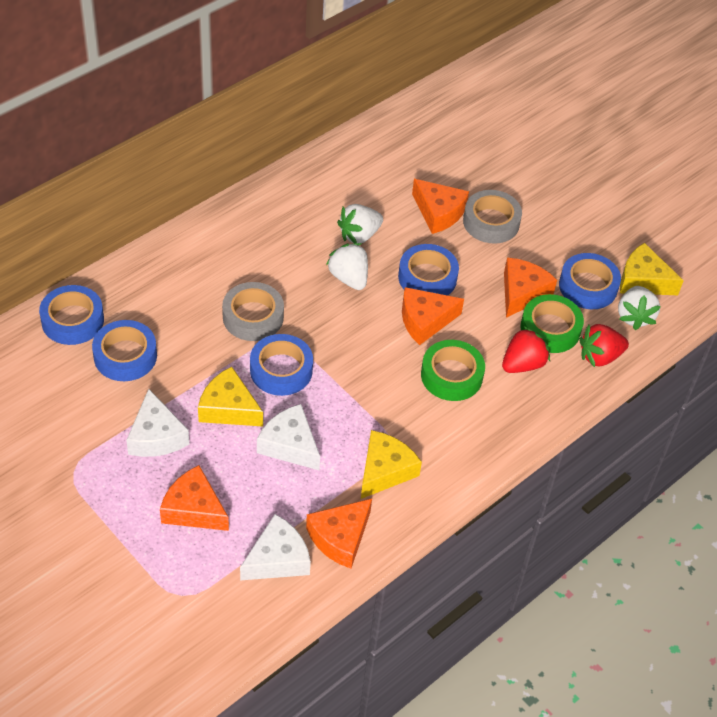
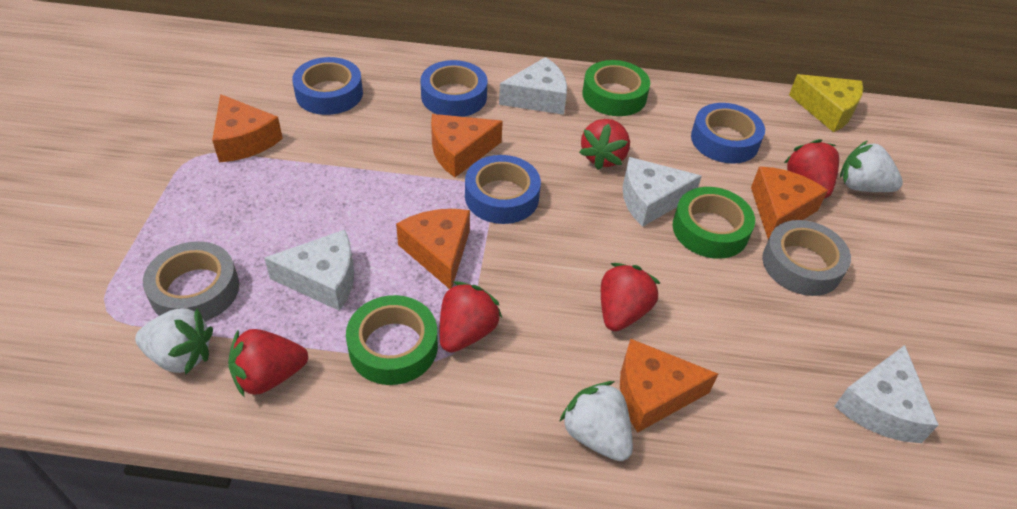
blue tape: [39,285,104,345] [92,320,157,381] [250,334,313,396] [398,244,459,296] [559,253,621,309] = 5 -> [292,57,363,115] [420,60,487,117] [465,155,541,224] [691,103,765,164] = 4
green tape: [421,340,485,401] [520,294,584,353] = 2 -> [346,295,438,385] [582,60,650,116] [673,187,755,259] = 3
red strawberry: [502,327,550,373] [579,324,629,367] = 2 -> [228,329,308,397] [440,281,502,353] [579,119,630,170] [601,263,660,331] [784,139,839,198] = 5
white cheese: [126,389,189,457] [240,514,311,581] [257,404,320,470] = 3 -> [264,230,354,311] [499,57,567,115] [623,157,702,227] [834,345,939,443] = 4
yellow cheese: [198,366,263,426] [361,430,422,499] [620,243,684,295] = 3 -> [789,74,863,132] = 1

